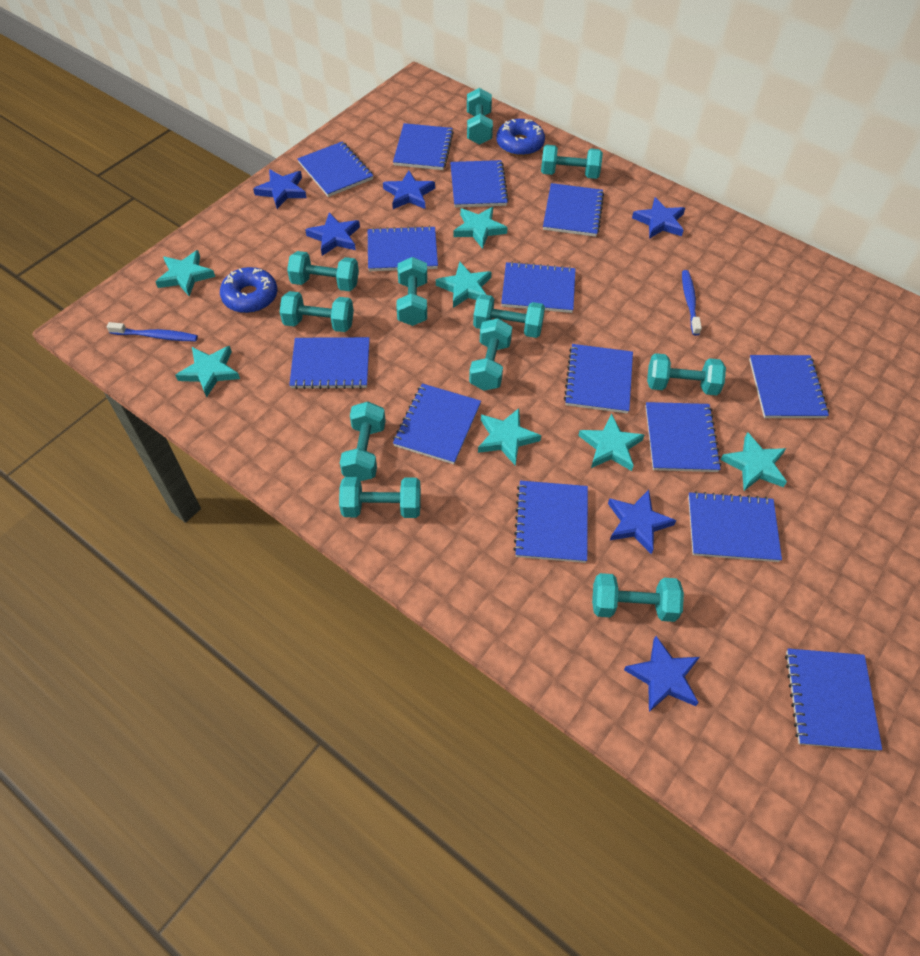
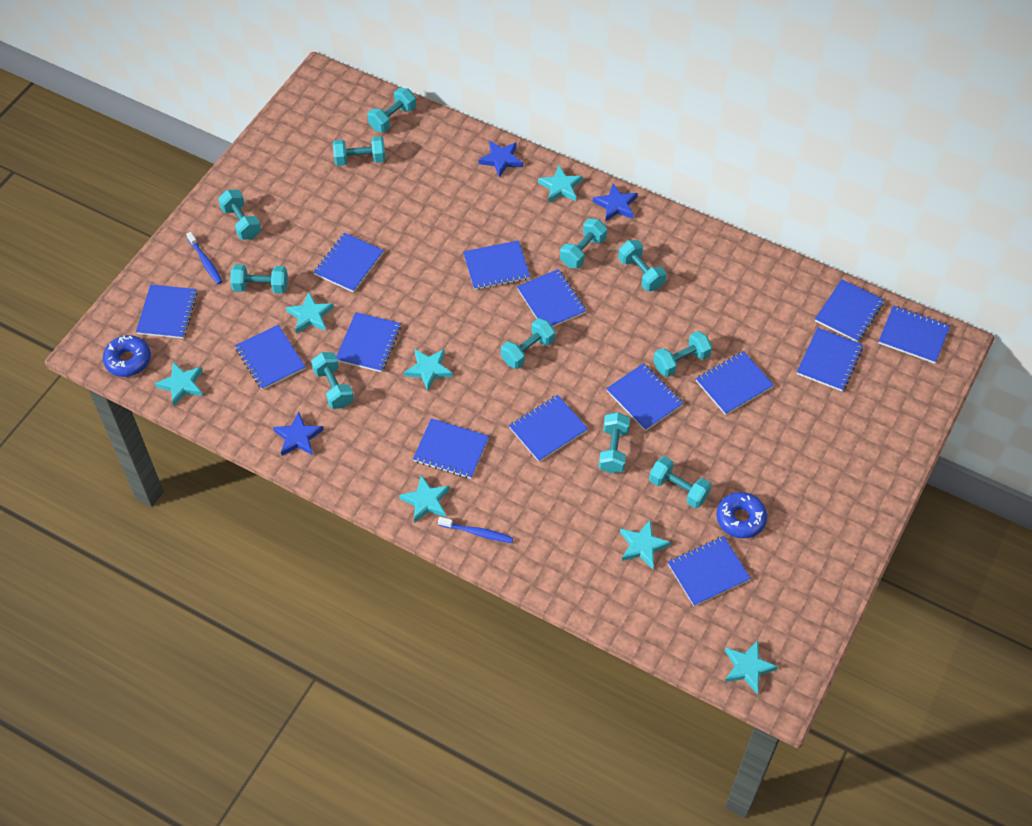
blue star: [253,169,307,209] [305,213,360,256] [383,171,435,209] [608,490,676,554] [624,636,700,712] [632,197,685,239] = 6 -> [273,412,324,456] [479,141,523,178] [593,184,638,222] = 3

